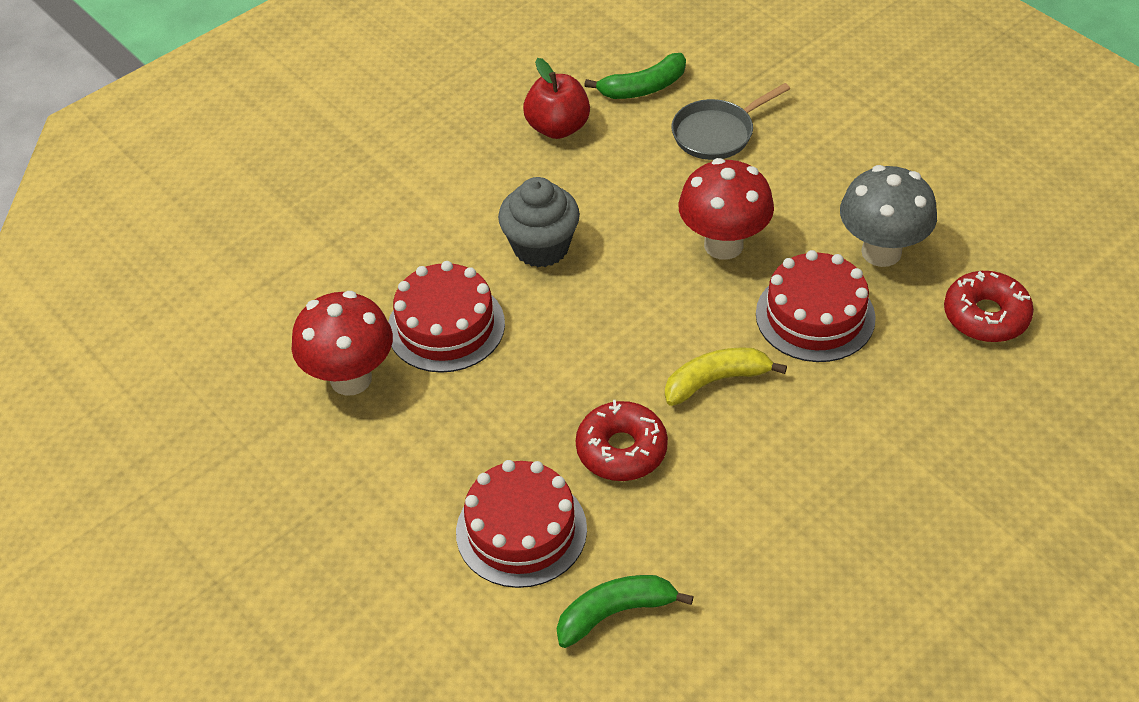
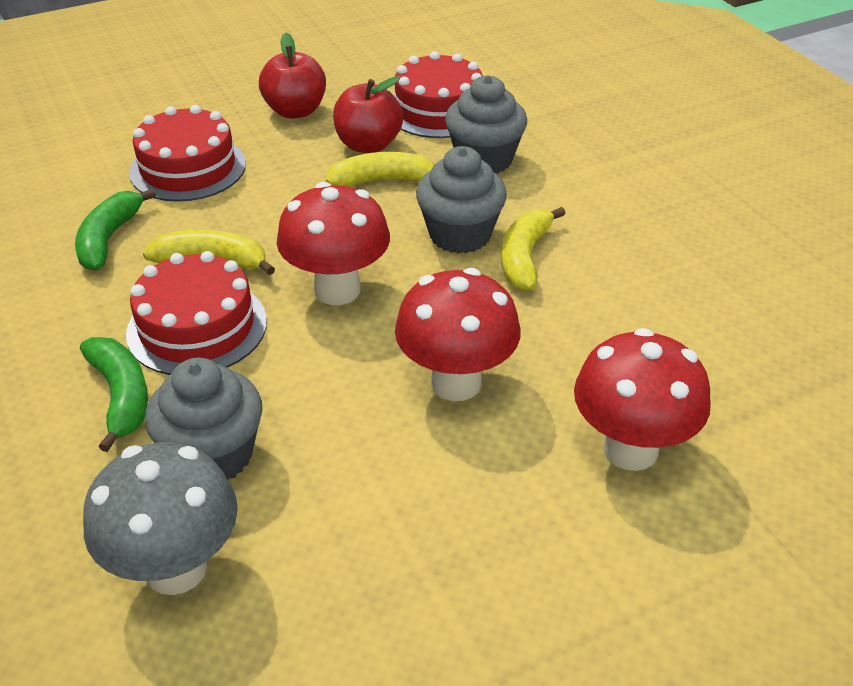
grey cupcake: [498,177,580,267] = 1 -> [145,358,263,480] [416,146,507,254] [445,75,527,173] = 3
grey pan: [672,83,790,160] = 1 -> none = 0
red apple: [523,58,590,139] = 1 -> [259,33,326,119] [333,76,403,153] = 2
red donut: [576,400,668,481] [944,271,1034,342] = 2 -> none = 0
red mushroom: [291,291,393,396] [678,158,774,260] = 2 -> [277,182,390,305] [395,268,520,401] [574,328,711,471] = 3
yellow banana: [665,347,787,406] = 1 -> [143,230,275,275] [325,152,434,187] [501,207,566,290] = 3

